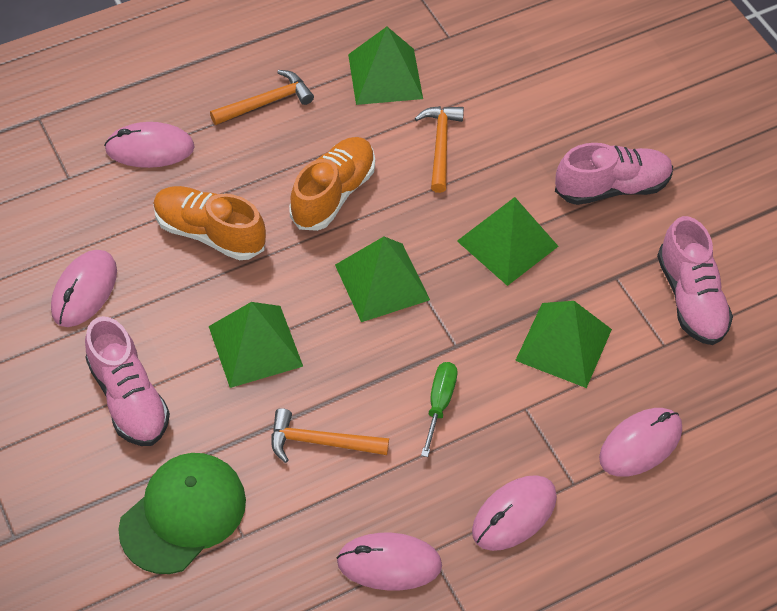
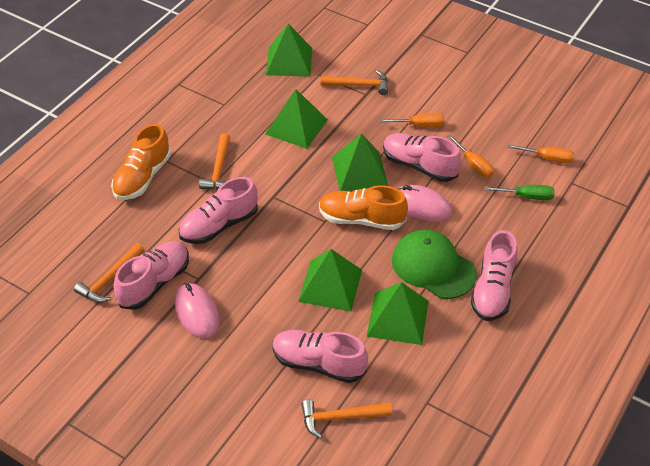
orange hammer: [210,70,314,125] [271,408,389,463] [415,106,464,193] = 3 -> [74,243,144,303] [199,133,230,190] [301,400,392,439] [321,70,388,95] = 4
orange screwdriver: none = 0 -> [380,113,445,127] [447,135,494,178] [507,144,574,164] = 3
pink mouse: [51,250,117,327] [104,122,195,168] [337,533,442,591] [472,475,557,551] [599,408,682,477] = 5 -> [175,283,220,339] [397,185,452,222] = 2
pink shoe: [85,316,170,446] [555,143,673,205] [657,216,733,345] = 3 -> [113,241,189,310] [179,177,258,244] [272,330,368,383] [383,133,461,182] [471,230,518,321] = 5

